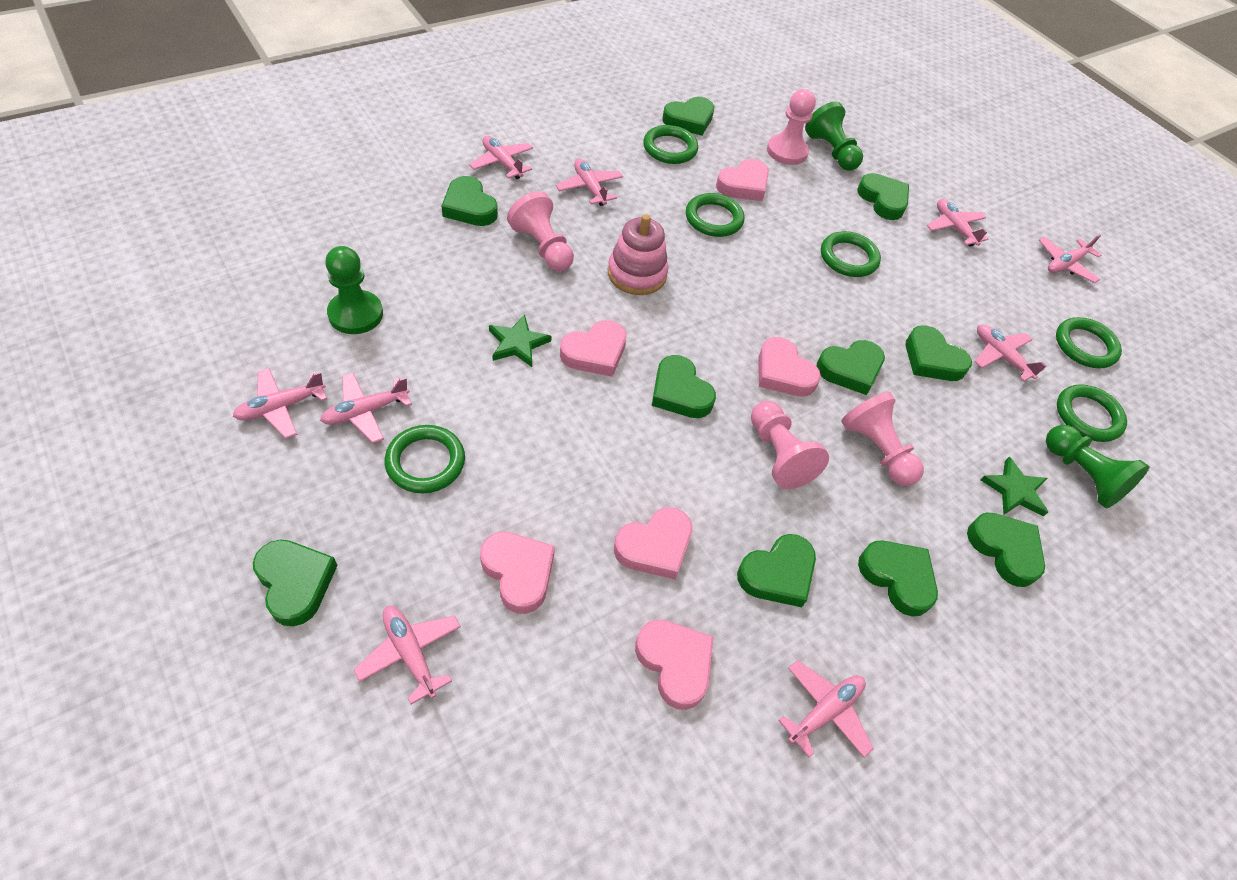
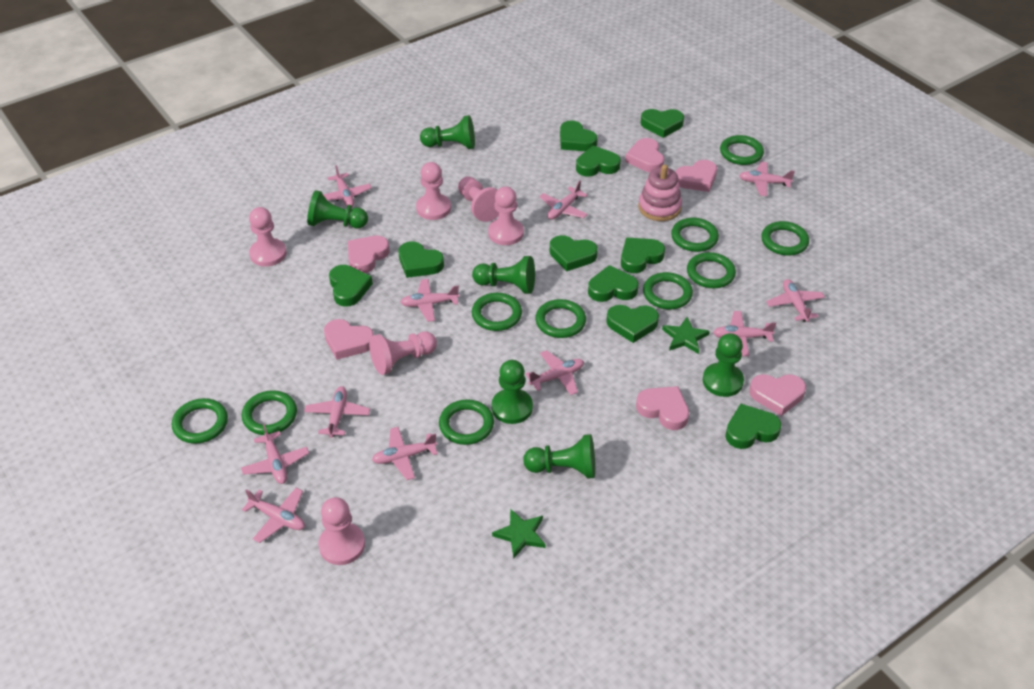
green pawn: [325,246,383,334] [805,102,863,171] [1046,425,1150,508] = 3 -> [307,190,368,228] [420,115,475,149] [472,256,535,294] [492,360,533,424] [523,434,595,479] [703,333,744,397] = 6
green ring: [384,425,465,493] [643,125,698,164] [686,193,745,237] [821,231,881,277] [1056,317,1122,368] [1057,384,1127,442] = 6 -> [172,398,228,444] [242,390,297,435] [439,399,494,445] [472,293,522,331] [535,299,586,338] [643,272,693,309] [671,218,719,252] [687,252,736,288] [720,135,764,165] [761,221,809,256] = 10
pink pawn: [507,191,574,272] [751,401,829,489] [767,89,816,165] [841,392,924,486] = 4 -> [249,207,287,267] [318,497,365,565] [369,331,437,375] [416,162,451,220] [458,176,499,222] [488,186,524,245] = 6
pink plane: [233,368,327,439] [320,373,412,443] [354,606,461,704] [469,136,533,179] [556,159,623,206] [778,660,874,758] [926,199,989,247] [975,324,1046,381] [1039,234,1102,283] = 9 -> [241,424,309,484] [242,488,305,543] [304,386,370,438] [323,165,372,207] [372,427,438,480] [400,279,459,322] [525,350,584,395] [539,181,588,220] [713,311,776,356] [739,162,795,196] [766,279,825,322] = 11

